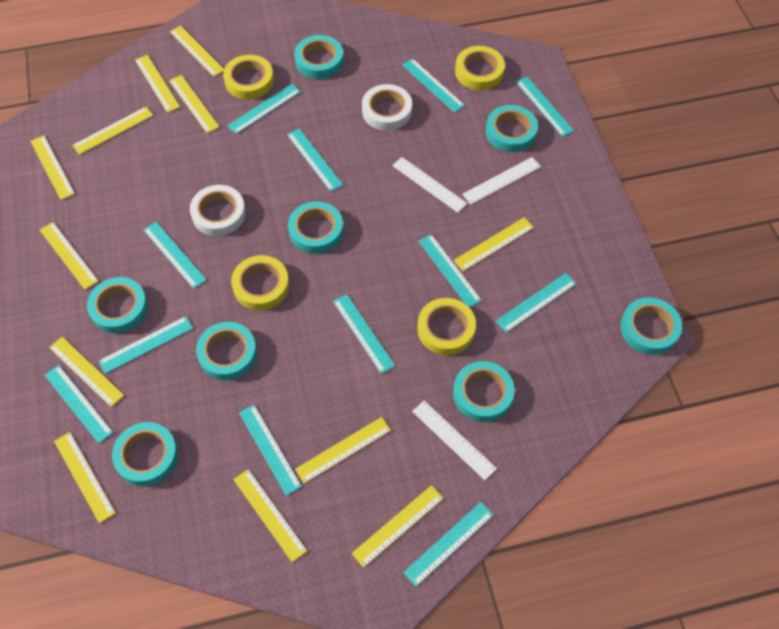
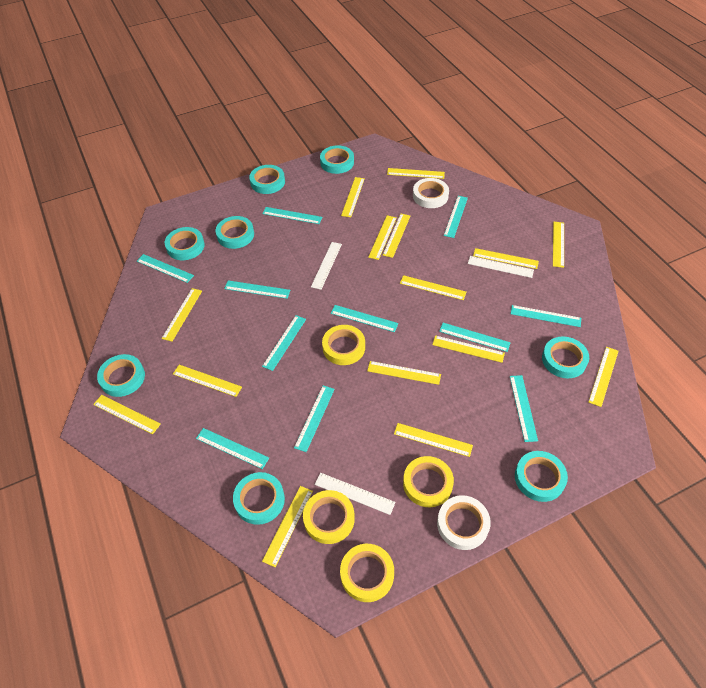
turquoise ruler: [45,365,113,443] [98,316,193,374] [143,222,207,289] [227,84,301,134] [239,405,302,495] [287,129,343,192] [333,294,395,374] [402,58,465,113] [403,502,493,587] [418,234,482,307] [496,273,577,332] [516,77,574,137] = 12 -> [137,254,194,283] [196,428,269,469] [224,280,290,299] [262,207,322,224] [262,315,306,371] [294,385,335,452] [331,305,398,332] [439,323,511,352] [444,196,468,238] [510,375,538,442] [511,305,581,327] = 11
yellow ruler: [30,135,75,200] [40,222,99,290] [49,337,124,407] [54,432,116,523] [72,107,153,155] [135,55,180,113] [169,75,219,133] [170,25,224,77] [233,469,307,562] [295,417,391,483] [352,485,444,568] [453,217,534,271] = 12 -> [93,395,161,434] [161,288,202,341] [173,365,242,397] [262,486,313,567] [341,177,365,217] [367,361,441,385] [368,215,397,260] [383,214,410,258] [387,168,445,179] [394,423,473,457] [400,275,466,300] [432,335,505,363] [473,248,539,269] [553,222,564,268] [589,347,619,407] = 15

